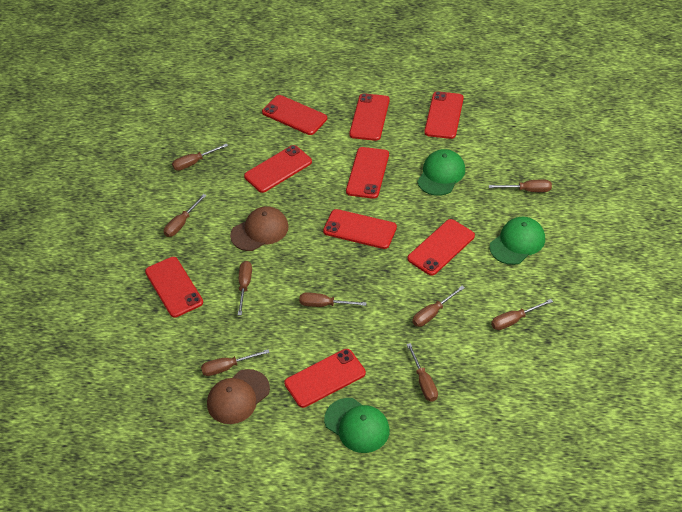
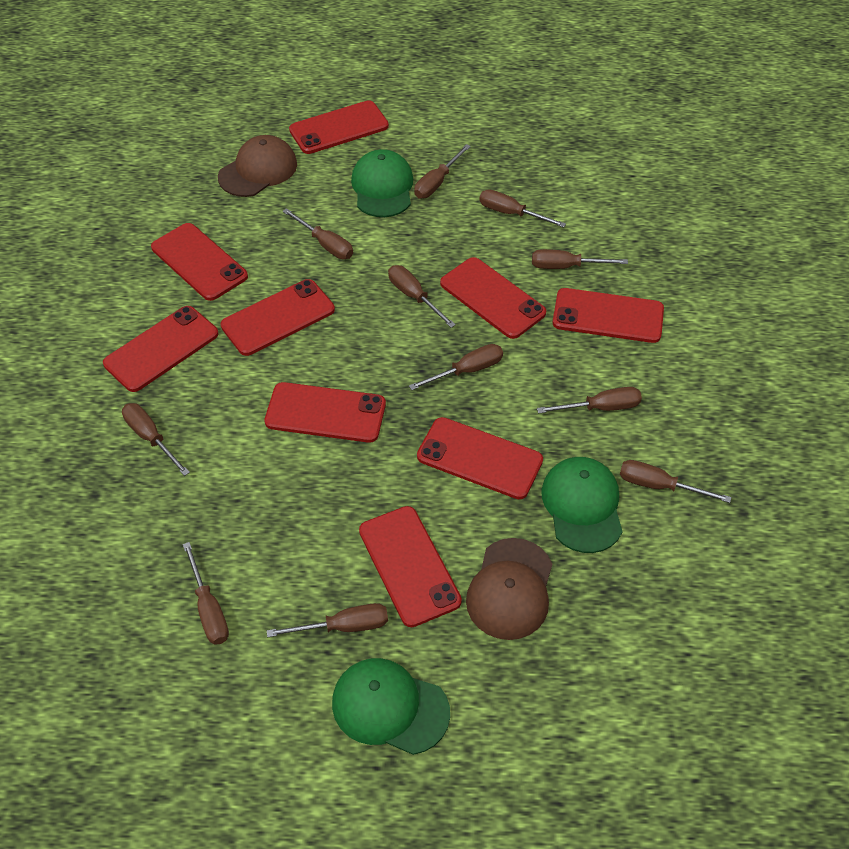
brown screwdriver: [164,194,207,237] [172,143,228,171] [201,349,270,376] [238,261,252,315] [299,292,367,307] [407,343,438,402] [412,286,465,327] [489,180,552,192] [491,299,553,330] = 9 -> [122,403,190,476] [183,542,229,645] [267,603,388,637] [282,208,353,259] [388,265,456,328] [409,344,503,390] [414,144,471,199] [479,190,566,228] [532,249,628,269] [537,387,642,414] [620,460,732,503] = 11

